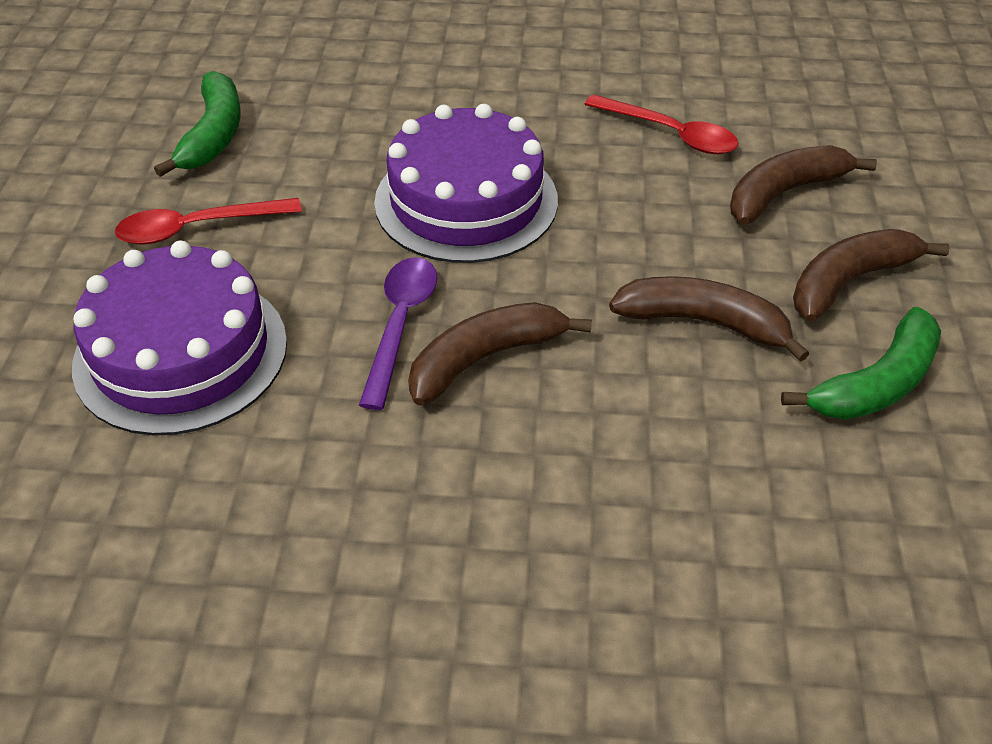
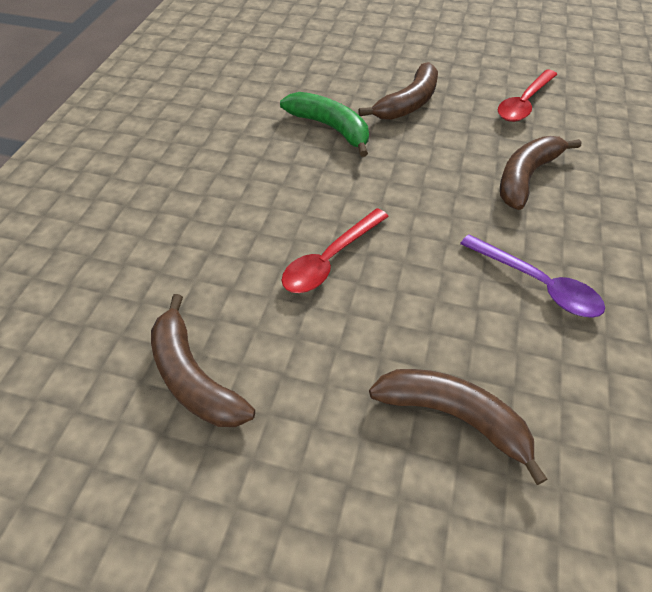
green banana: [154,71,241,177] [781,307,941,419] = 2 -> [280,92,369,157] = 1
purple cake: [72,240,287,436] [374,104,558,263] = 2 -> none = 0

